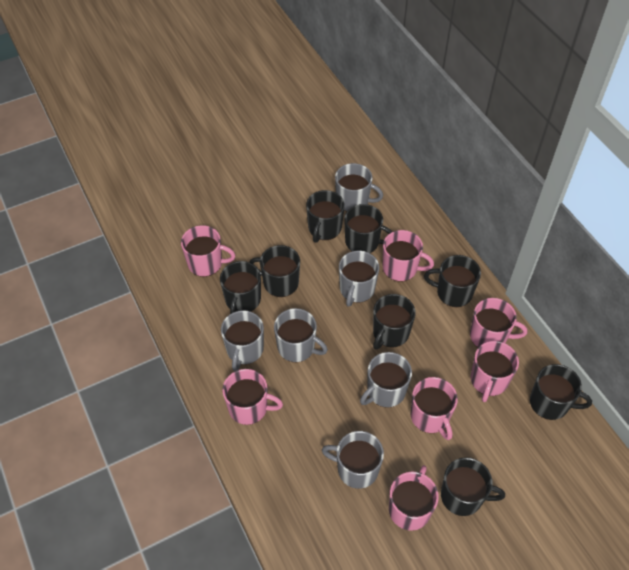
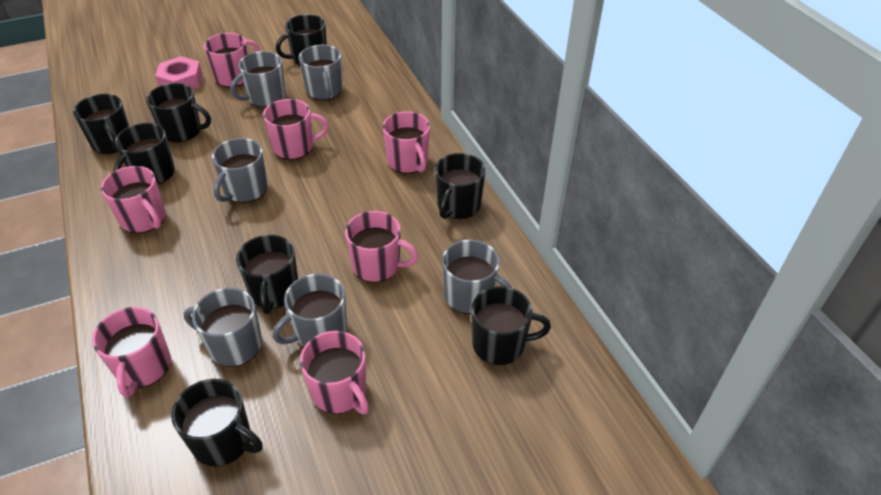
pink nut: none = 0 -> [155,56,203,89] = 1

